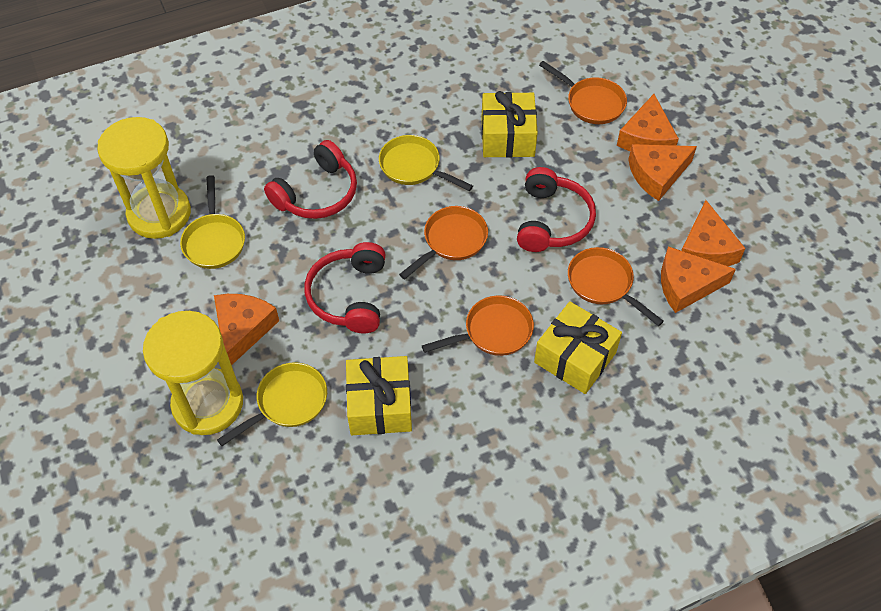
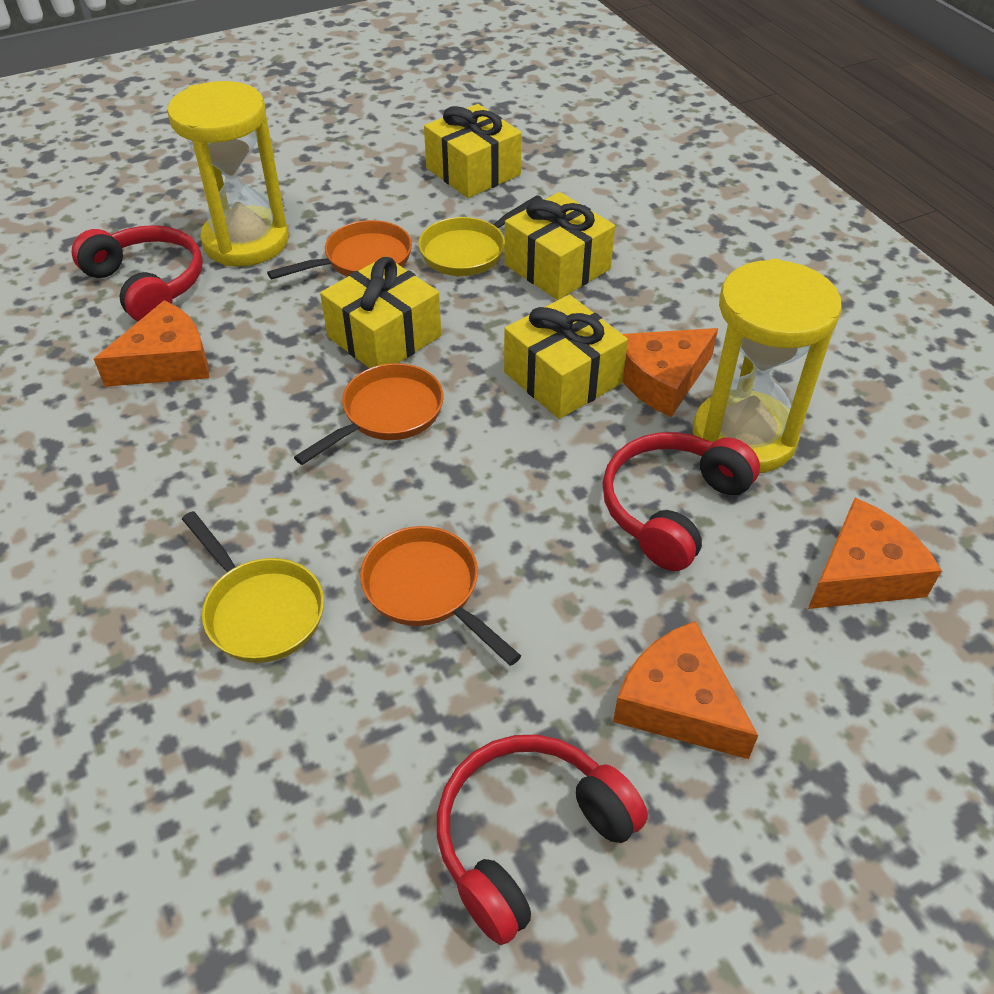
orange cheese: [214,294,279,365] [617,94,679,151] [628,144,697,201] [661,246,736,313] [681,200,745,266] = 5 -> [94,300,209,387] [613,621,758,759] [622,328,718,417] [808,498,942,609] = 4
orange pan: [399,206,488,279] [422,295,534,356] [539,61,627,124] [568,247,664,326] = 4 -> [267,220,412,280] [294,363,444,465] [360,526,521,666] = 3
yellow gift: [346,356,412,435] [481,91,538,158] [534,301,622,394] = 3 -> [320,256,441,368] [424,104,522,198] [504,192,615,300] [504,295,628,419] = 4
yellow pan: [180,175,245,269] [217,362,327,446] [379,135,473,191] = 3 -> [182,511,324,663] [418,195,543,276] = 2

